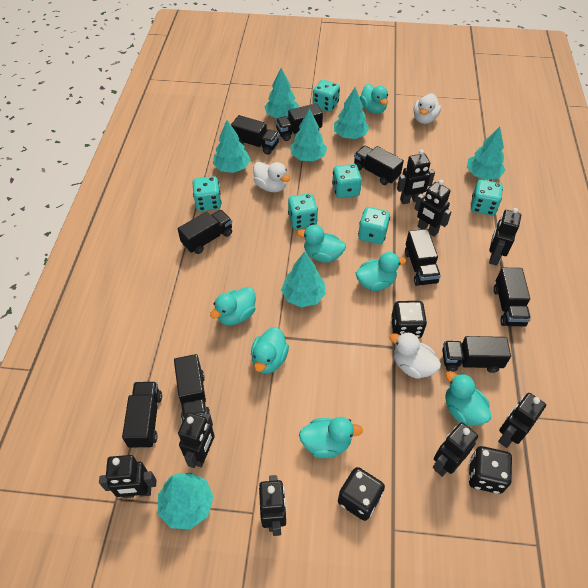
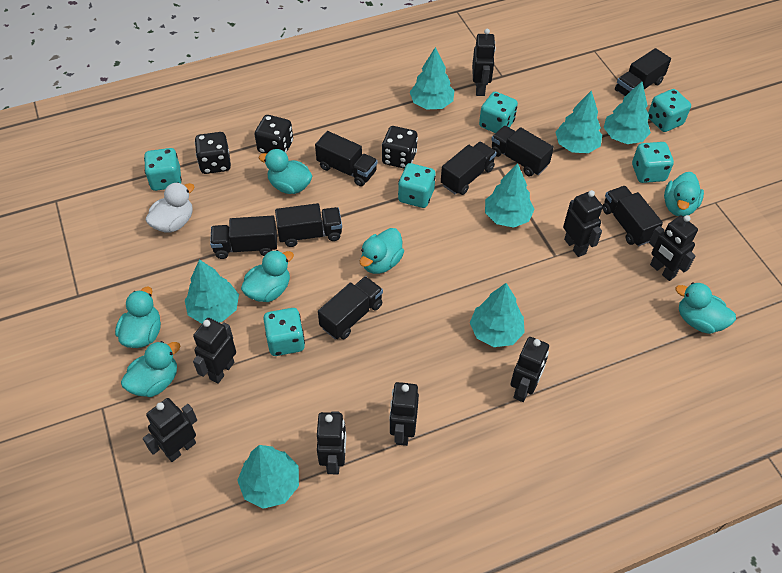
black truck: [122,382,162,448] [174,354,211,422] [177,210,232,254] [231,115,279,155] [275,103,323,141] [354,146,404,185] [405,229,441,286] [442,336,511,373] [494,268,531,327] = 9 -> [210,216,277,259] [275,203,342,247] [315,131,378,186] [318,276,383,339] [441,142,496,195] [491,126,554,176] [603,186,663,246] [615,48,671,96] = 8
white duck: [253,162,290,192] [389,332,441,379] [413,93,441,124] = 3 -> [146,182,195,232] = 1

